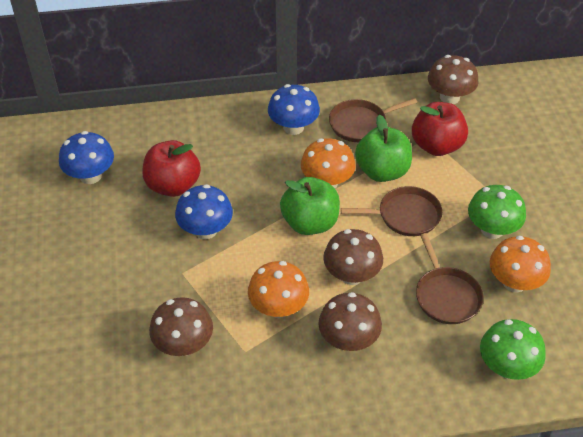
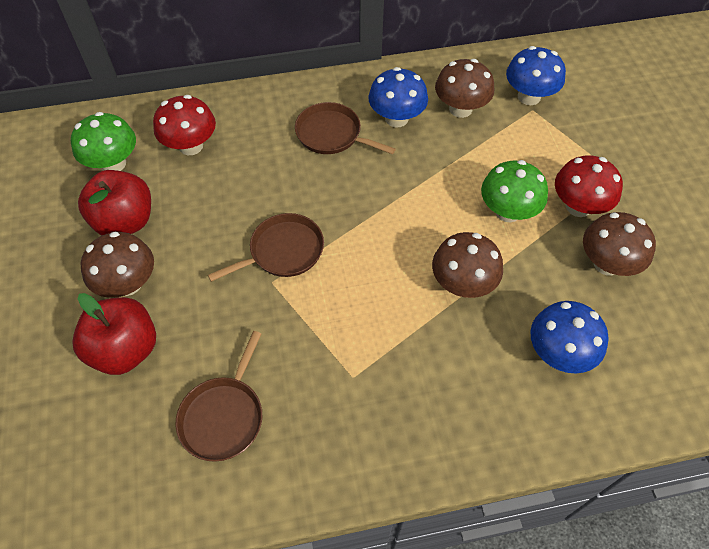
green apple: [280,177,340,235] [355,115,412,182] = 2 -> none = 0
orange mushroom: [248,261,309,318] [301,138,356,188] [490,236,551,293] = 3 -> none = 0
red mushroom: none = 0 -> [153,95,216,155] [555,155,623,217] = 2

